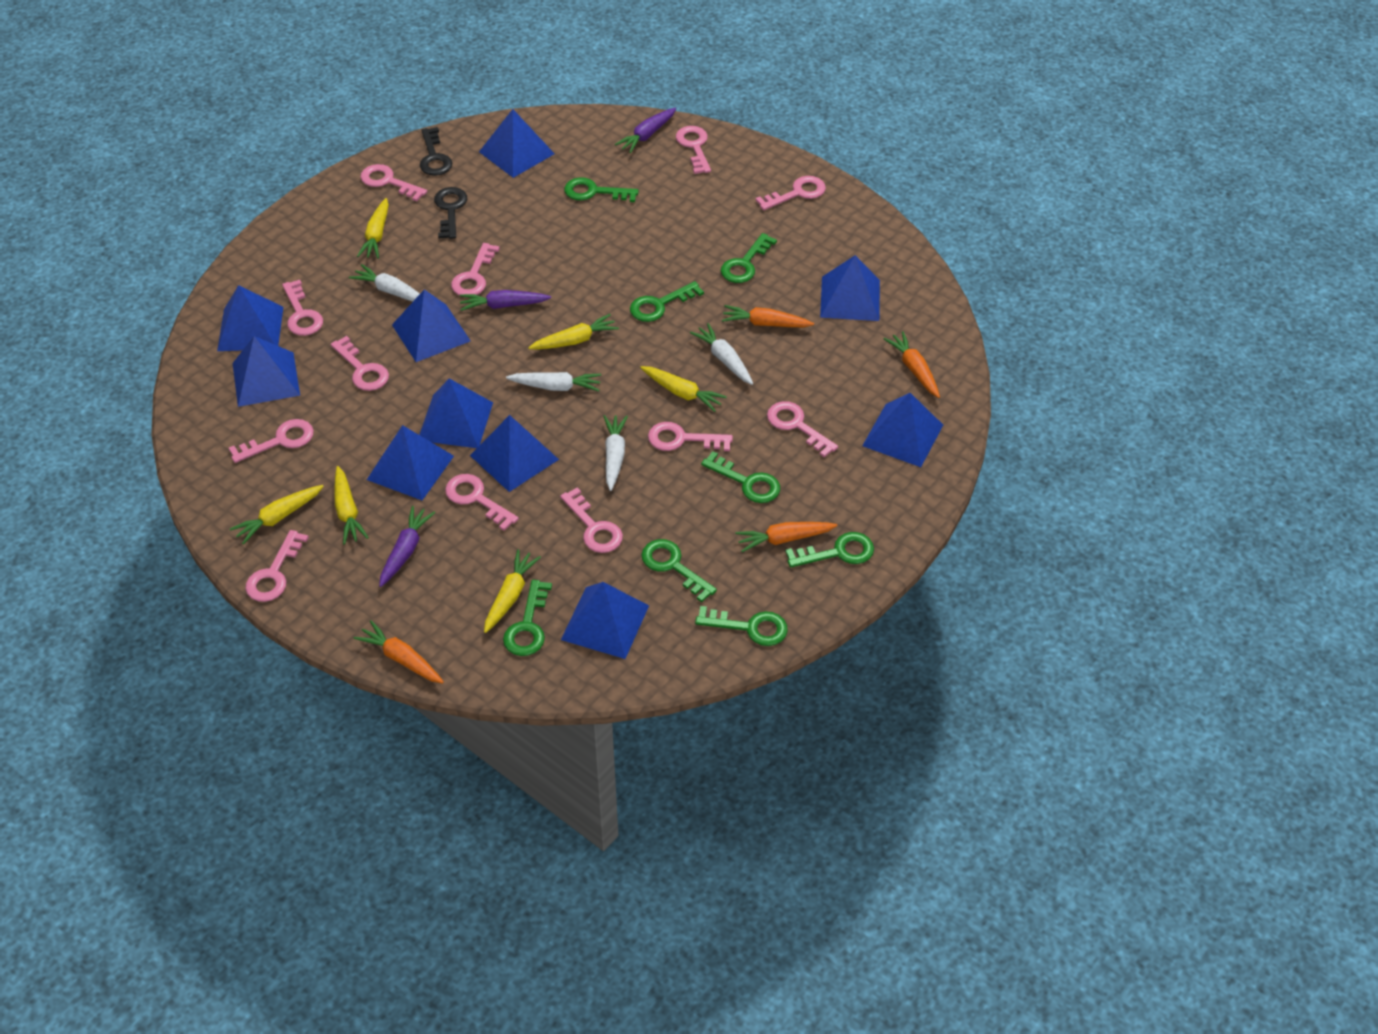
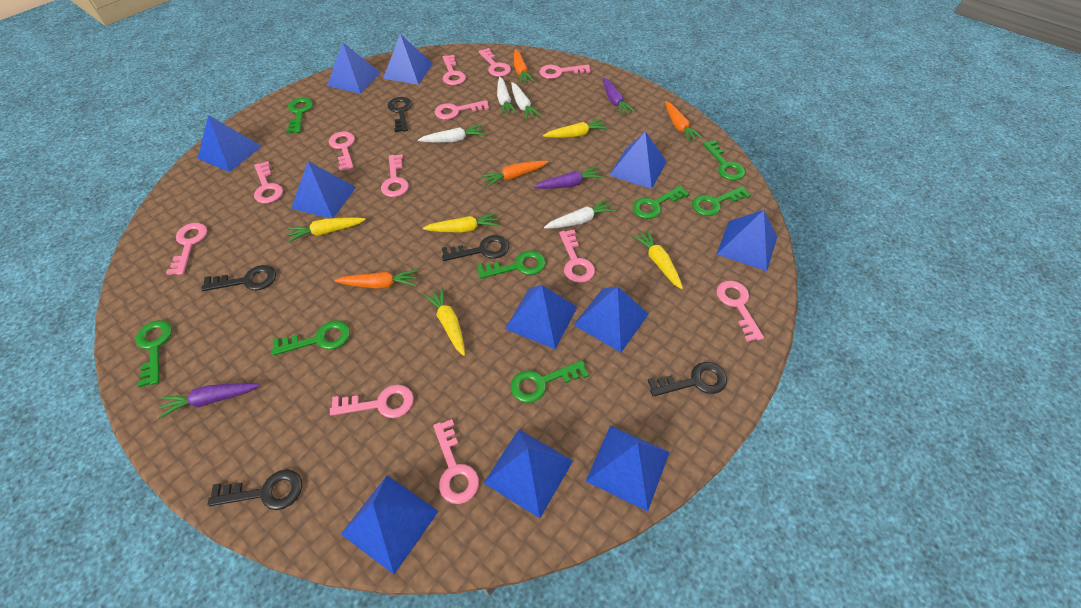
black key: [420,127,452,176] [434,187,467,239] = 2 -> [201,265,276,291] [208,469,302,510] [387,97,412,132] [442,235,509,261] [648,362,727,397] = 5
blue pyramid: [217,285,283,351] [232,336,300,407] [367,425,454,500] [392,289,471,362] [419,378,493,448] [470,415,559,492] [479,109,555,178] [561,582,649,659] [820,255,880,321] [862,393,943,467] = 10 -> [197,115,262,172] [291,161,356,218] [327,42,380,94] [341,476,439,574] [383,34,433,85] [484,430,573,518] [505,285,577,349] [574,286,648,352] [586,425,670,511] [610,131,667,189] [716,210,777,271] = 11
yellow carrot: [230,485,324,545] [334,466,369,545] [357,198,389,258] [484,549,541,633] [528,314,619,349] [640,366,727,412] = 6 -> [287,217,366,242] [423,213,500,233] [423,287,465,356] [543,119,608,138] [632,229,683,289] = 5

